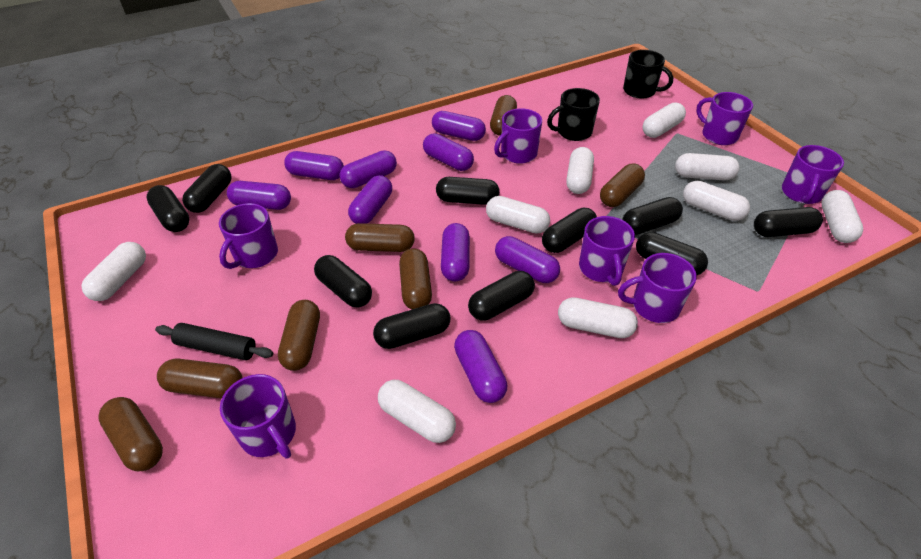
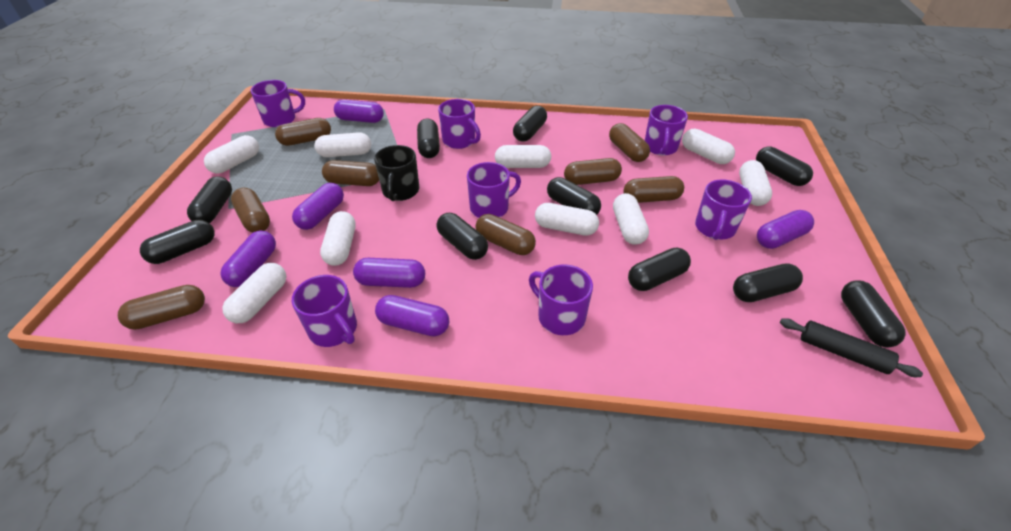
black mug: [547,88,600,141] [623,50,673,99] = 2 -> [374,145,419,201] = 1
brown capsule: [98,397,163,471] [157,359,243,399] [278,300,320,371] [345,223,415,252] [399,249,432,309] [490,95,517,136] [600,164,645,207] = 7 -> [118,285,205,330] [231,188,270,232] [275,118,331,146] [322,160,379,186] [475,214,536,255] [564,158,622,185] [609,123,650,162] [623,176,684,203] = 8
purple capsule: [227,181,291,210] [284,151,344,180] [340,150,397,188] [348,175,392,224] [423,133,474,171] [432,111,486,141] [441,223,470,281] [454,330,507,403] [495,236,560,283] = 9 -> [220,230,276,287] [292,183,344,230] [334,100,384,123] [353,258,425,288] [375,295,449,336] [757,210,814,249] = 6

